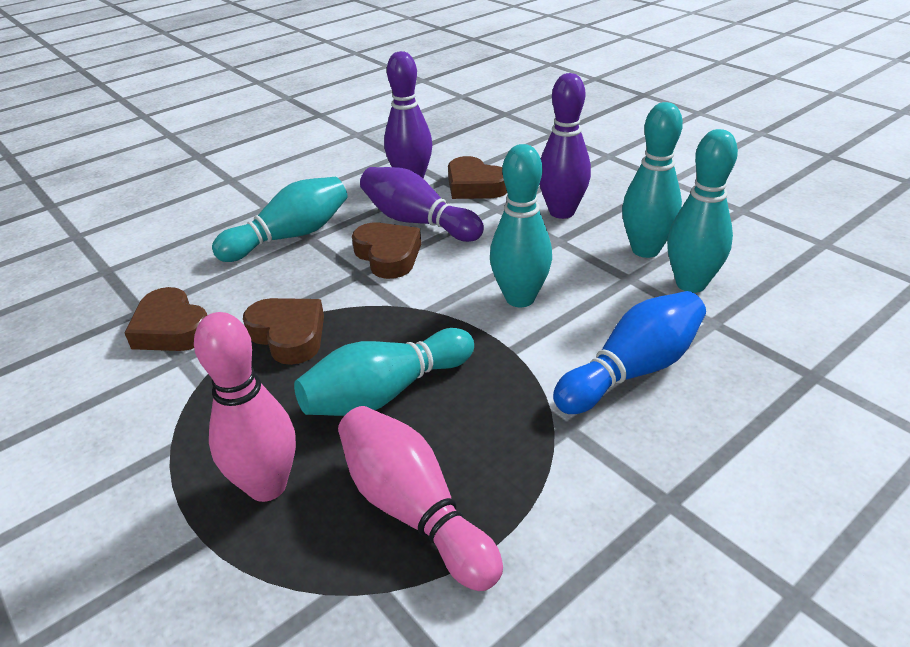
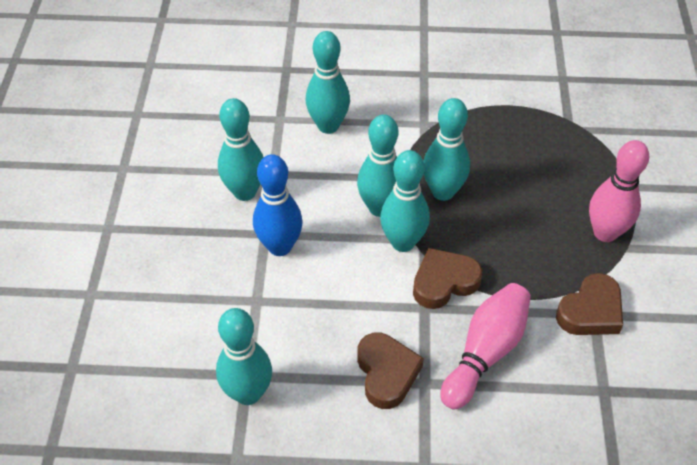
brown heart: [125,287,207,351] [243,298,324,365] [352,223,421,279] [448,156,507,199] = 4 -> [357,333,424,409] [413,248,482,309] [556,273,623,335] = 3
purple bowling pin: [360,167,484,242] [384,51,433,179] [539,73,591,219] = 3 -> none = 0
turquoise bowling pin: [212,177,347,262] [294,328,474,416] [490,144,552,307] [622,102,683,258] [667,129,738,293] = 5 -> [216,308,272,405] [218,98,264,201] [306,31,350,134] [357,114,399,217] [380,150,430,252] [423,98,470,201] = 6

